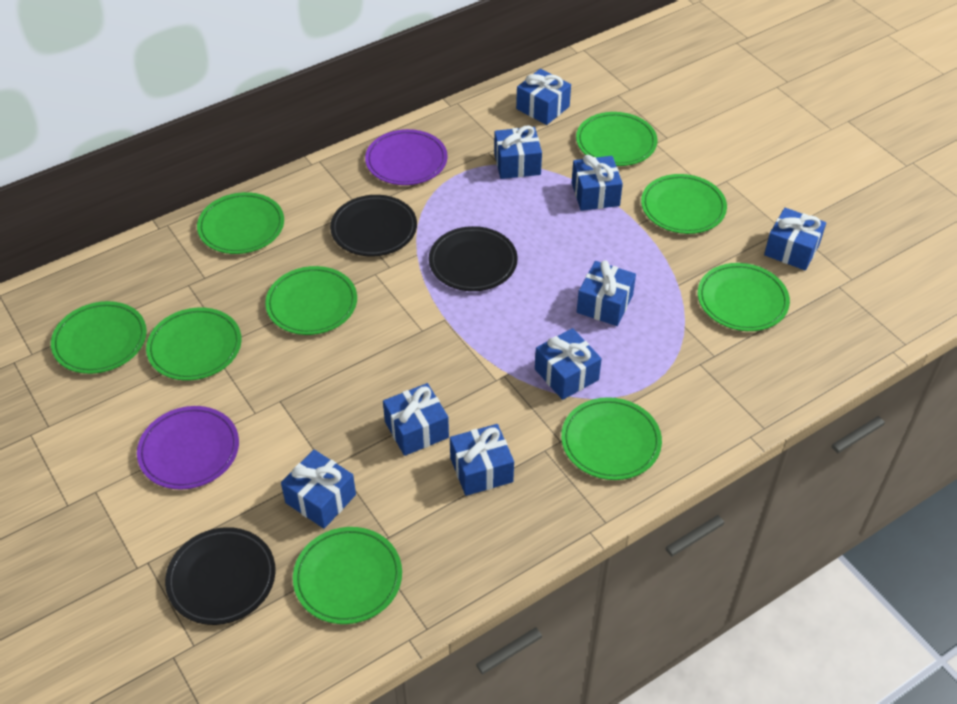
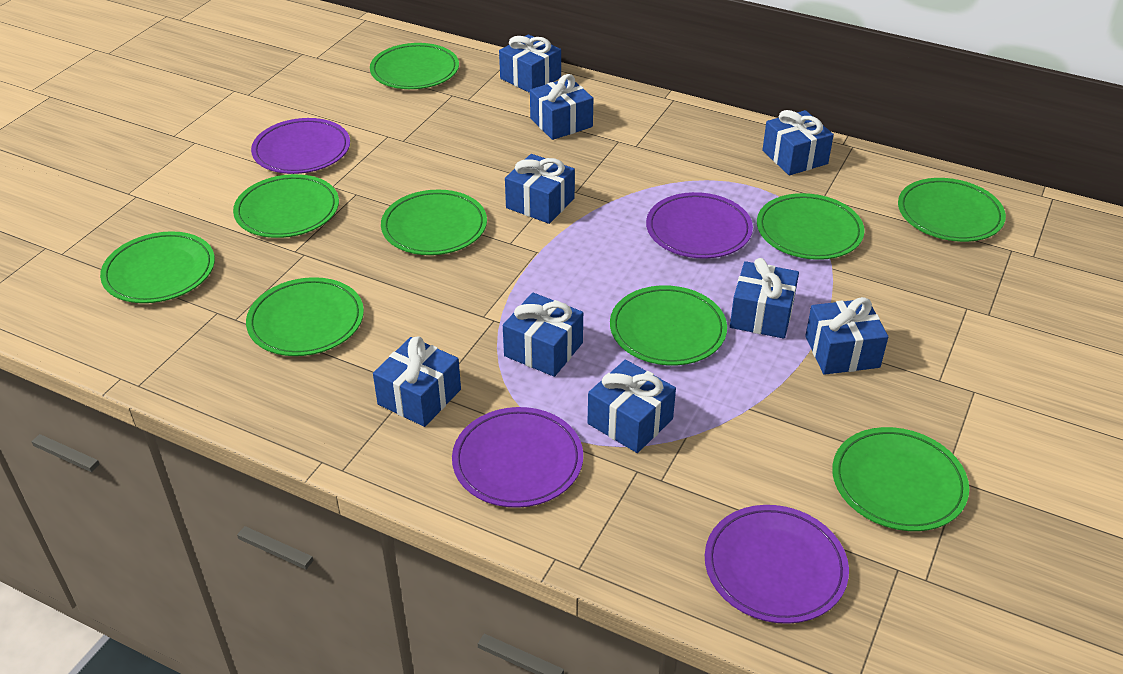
black plate: [165,527,276,625] [330,195,417,256] [429,226,518,291] = 3 -> none = 0
purple plate: [137,406,239,490] [365,129,448,185] = 2 -> [251,118,350,174] [452,407,583,508] [646,192,753,259] [705,505,849,624] = 4

